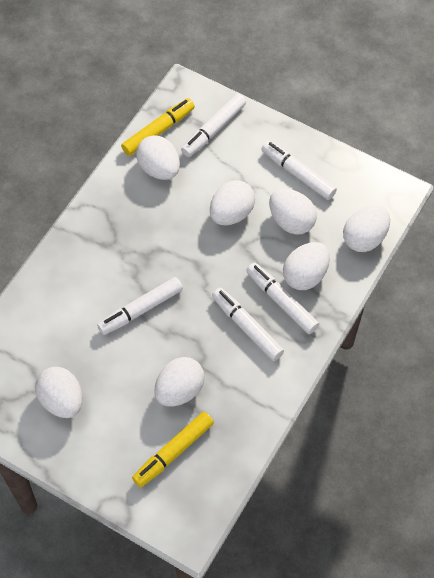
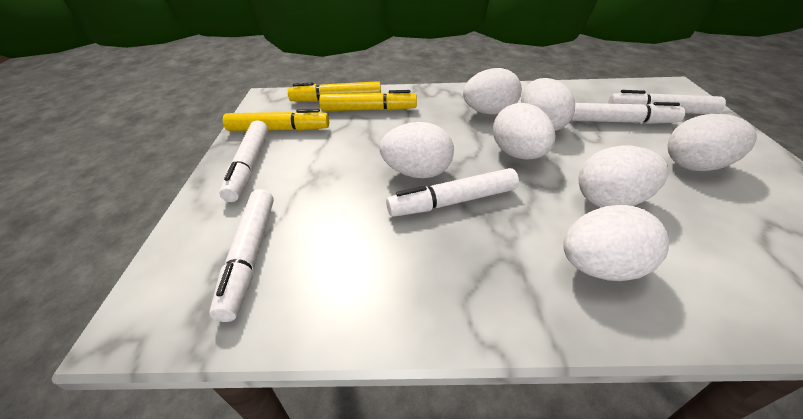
yellow marker: [121,98,195,156] [132,412,214,487] = 2 -> [223,109,329,131] [288,81,381,102] [319,90,417,111] = 3

